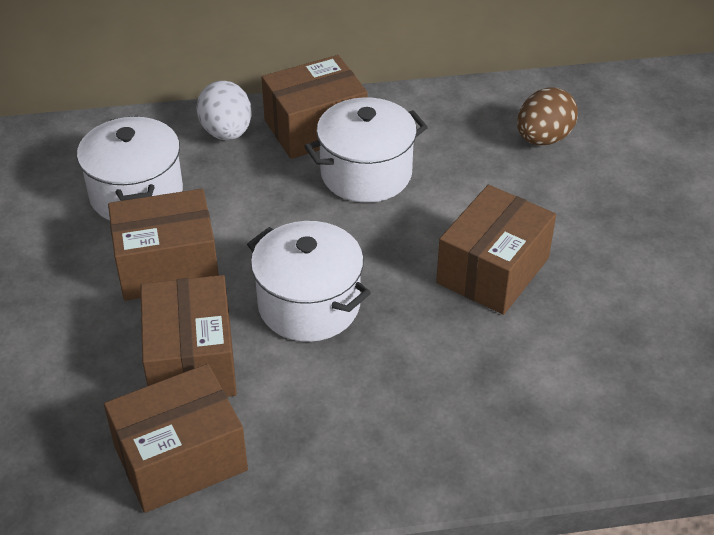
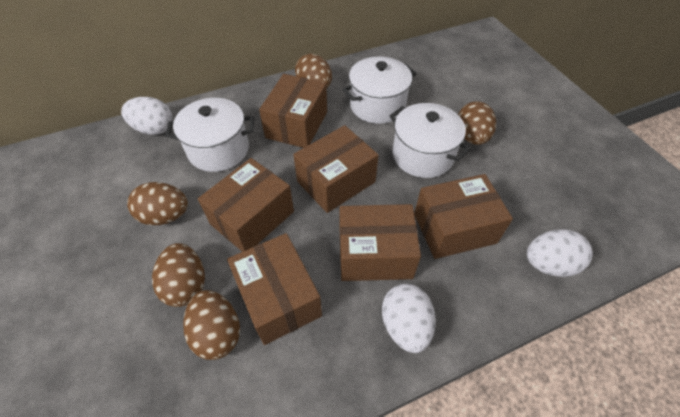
brown box: [104,364,248,513] [108,189,219,301] [141,275,237,397] [262,55,368,159] [436,185,556,315] = 5 -> [198,158,294,252] [227,233,322,345] [259,74,327,148] [293,125,379,213] [340,204,421,281] [414,174,513,259] = 6
brown egg: [517,87,578,145] = 1 -> [127,182,188,225] [152,243,205,307] [183,290,240,360] [295,54,332,88] [458,101,496,145] = 5
white egg: [196,81,252,140] = 1 -> [121,97,172,135] [382,284,436,353] [527,229,593,277] = 3

